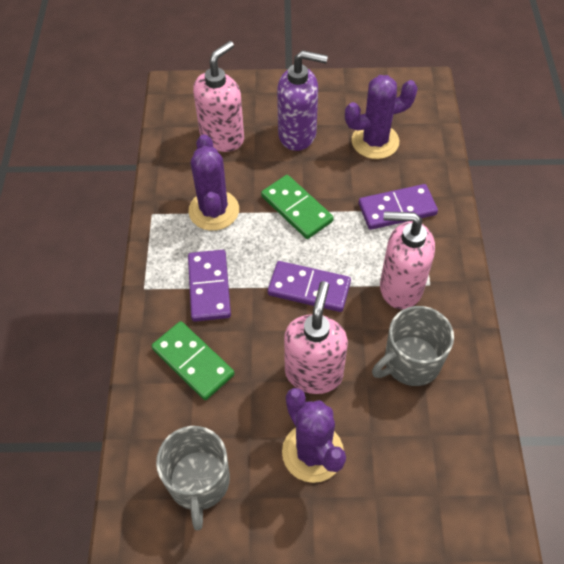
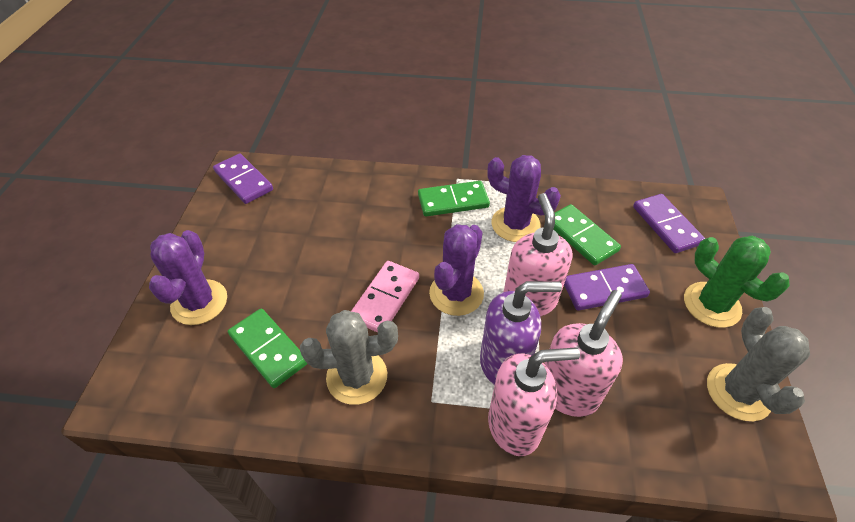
green cactus: none = 0 -> [684,236,790,328] = 1
green domino: [152,321,235,400] [261,175,334,239] = 2 -> [228,309,308,388] [418,181,490,217] [553,204,621,265] = 3
grey cactus: none = 0 -> [300,310,398,405] [707,307,810,421] = 2
grey mug: [156,426,230,530] [372,306,454,386] = 2 -> none = 0
pink domino: none = 0 -> [351,261,419,333] = 1

